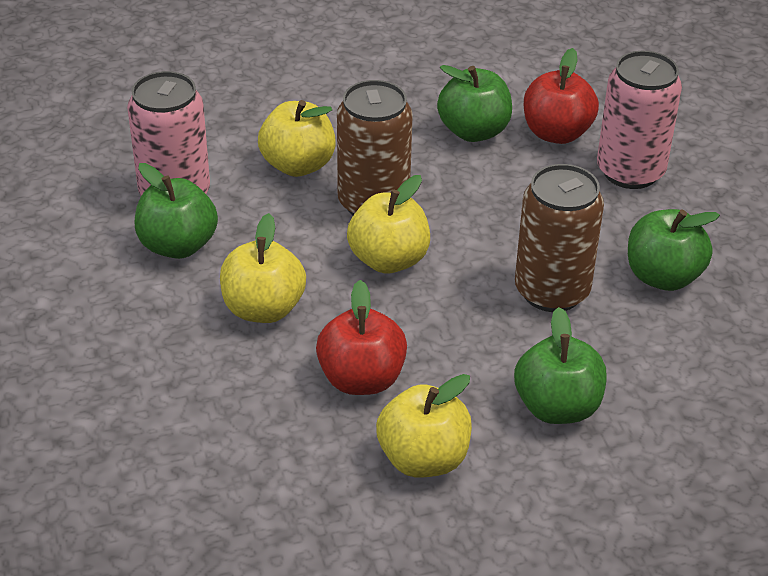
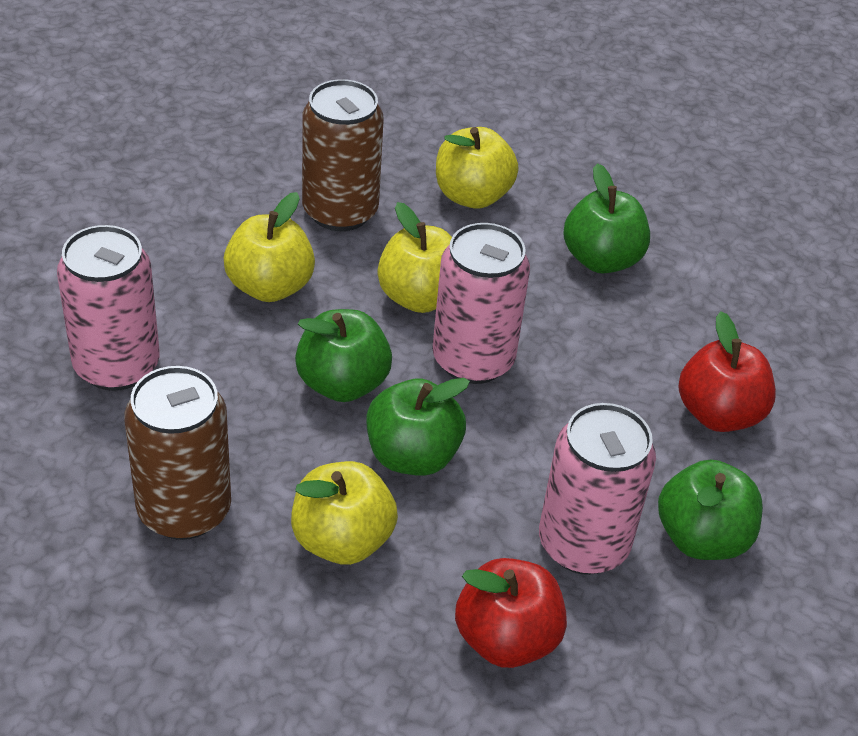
pink can: [127,71,210,196] [597,51,682,189] = 2 -> [57,225,159,391] [432,223,530,384] [539,403,656,575] = 3

